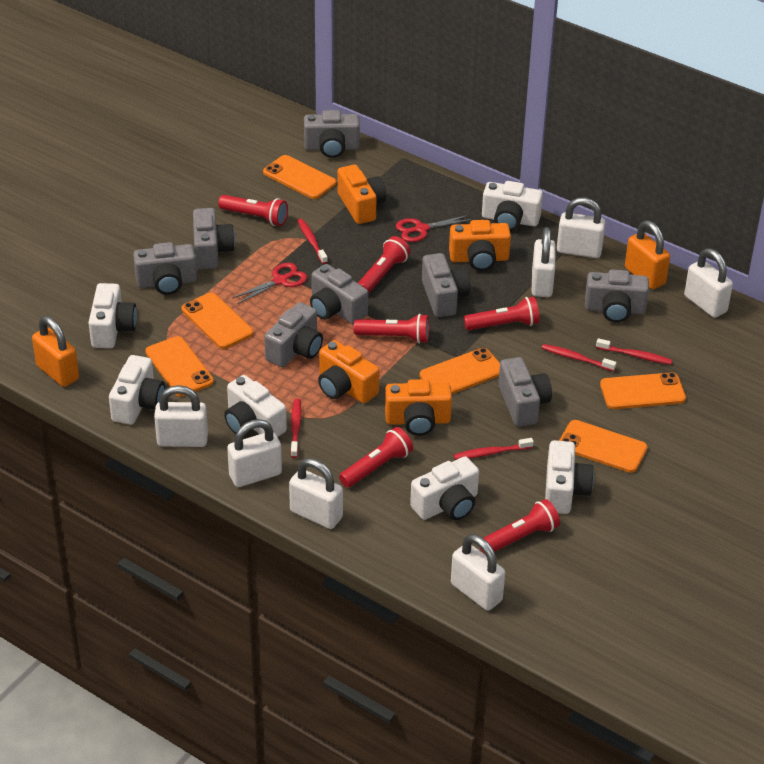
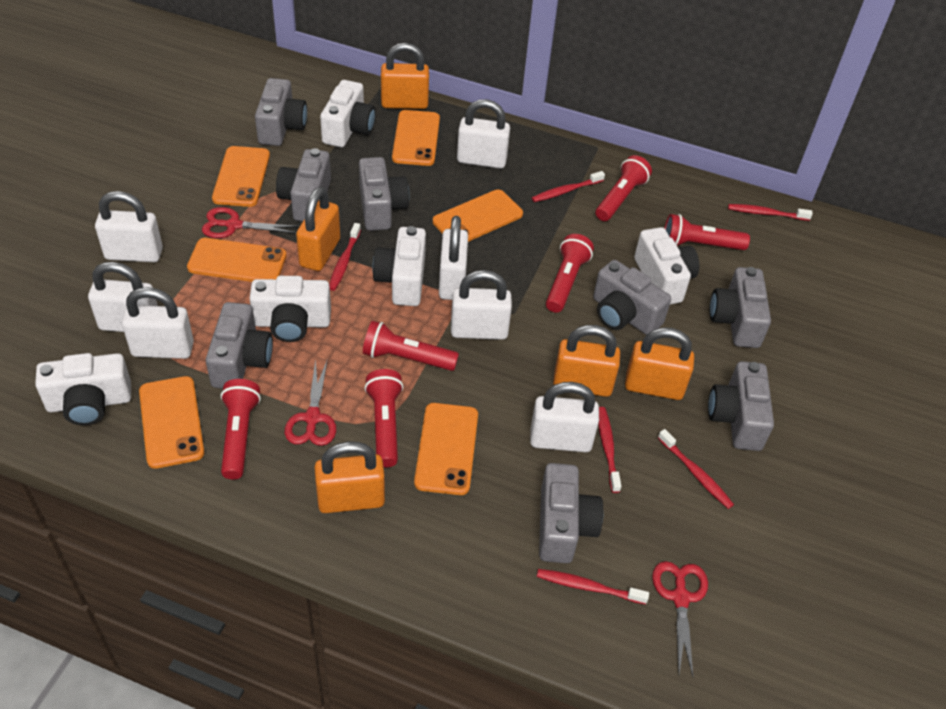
orange camera: [318,340,380,403] [338,165,386,224] [385,379,452,436] [449,220,511,271] = 4 -> none = 0
orange padlock: [32,316,79,387] [625,220,670,289] = 2 -> [296,187,340,271] [315,442,385,513] [381,43,429,109] [553,325,620,397] [625,327,694,400] = 5
red scissors: [233,263,307,304] [396,215,473,242] = 2 -> [202,207,299,238] [285,359,336,446] [652,561,708,676] = 3
red toothbrush: [290,399,302,458] [297,219,328,264] [453,438,534,460] [542,344,617,371] [596,338,672,365] = 5 -> [329,223,361,291] [532,171,605,202] [537,569,649,604] [599,407,621,493] [658,429,734,509] [728,204,813,221] = 6
white camera: [88,283,137,348] [109,355,165,425] [224,375,287,437] [410,456,479,520] [482,181,543,231] [545,440,594,514] = 6 -> [35,353,131,425] [249,276,331,342] [320,80,376,147] [372,226,426,306] [634,227,699,304] = 5

